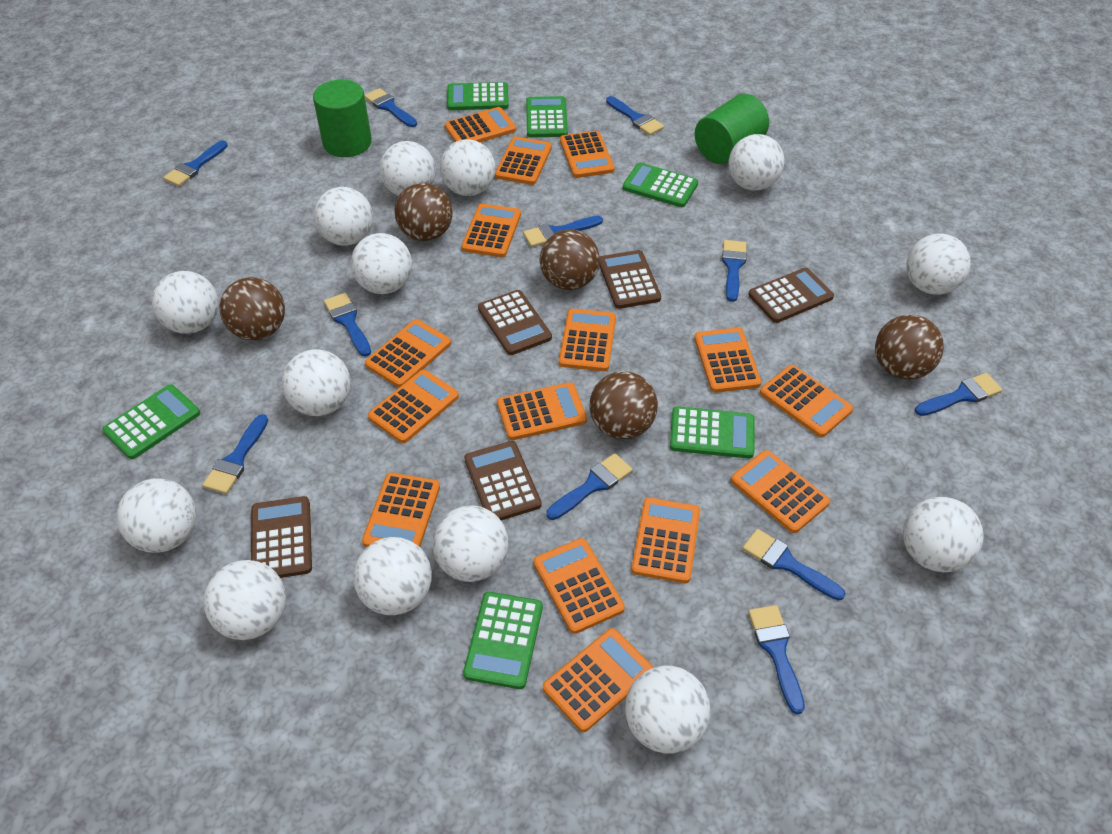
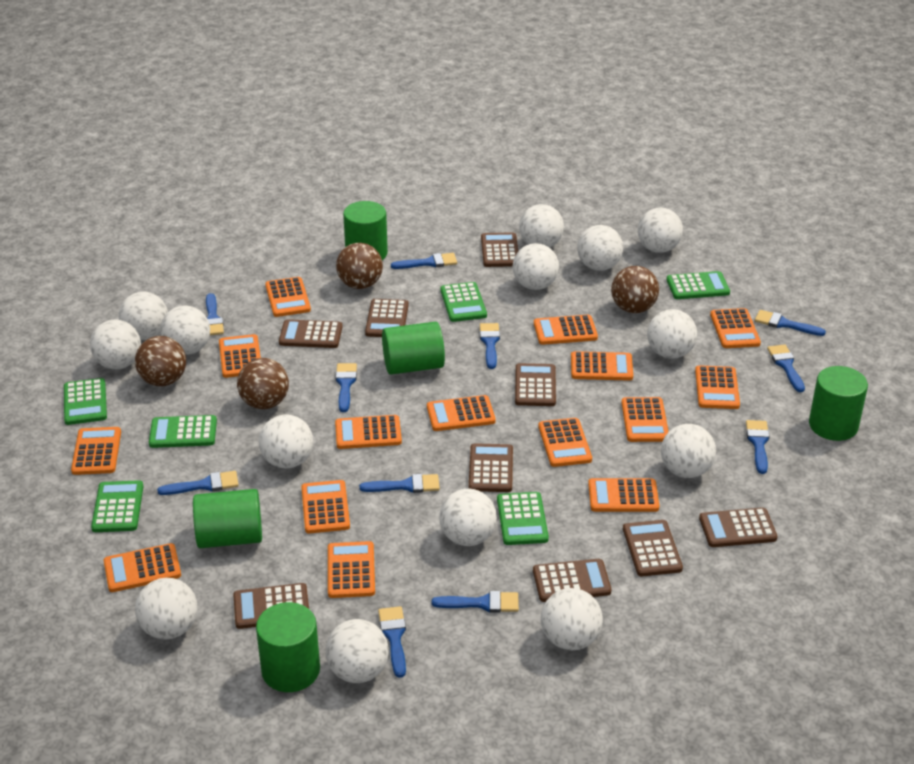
brown ball: [219,277,285,340] [394,183,453,241] [539,229,600,290] [590,371,658,439] [875,315,944,380] = 5 -> [135,336,186,386] [237,358,289,409] [336,243,383,289] [611,266,659,313] = 4
brown calculator: [251,496,312,578] [464,441,542,520] [478,290,552,355] [599,250,661,309] [748,268,834,323] = 5 -> [233,583,309,629] [279,319,342,348] [365,299,409,337] [469,443,513,492] [481,232,518,267] [515,363,556,406] [533,559,611,602] [623,520,683,576] [699,507,778,547] = 9
green cylinder: [313,79,372,157] [695,94,769,164] = 2 -> [193,489,262,548] [256,602,320,692] [343,201,388,260] [382,322,445,375] [809,366,868,441] = 5

